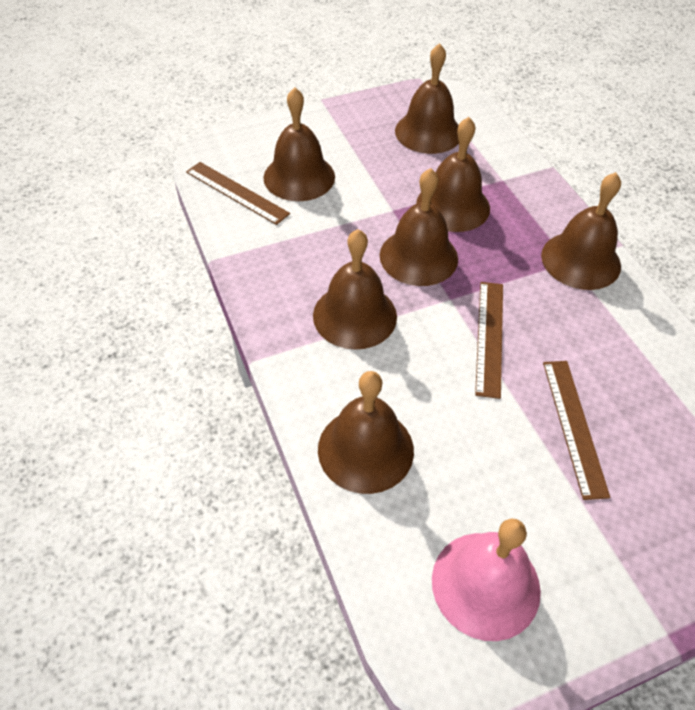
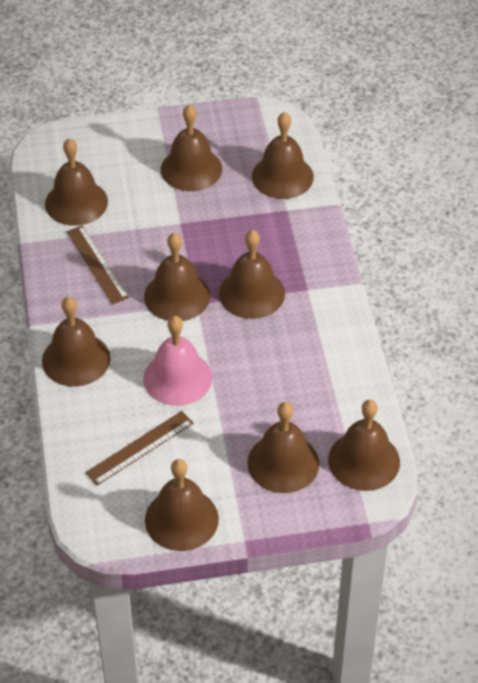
brown bell: [263,87,335,201] [313,229,397,350] [318,371,414,494] [380,168,458,286] [395,43,459,154] [416,117,490,232] [541,172,621,290] = 7 -> [42,297,110,387] [45,138,108,226] [144,233,210,321] [145,459,219,551] [161,105,222,191] [219,230,285,319] [247,402,319,493] [252,112,314,199] [328,400,400,491] = 9
brown ruler: [186,162,290,225] [475,282,503,399] [543,361,611,500] = 3 -> [67,225,129,304] [85,411,194,486] = 2

